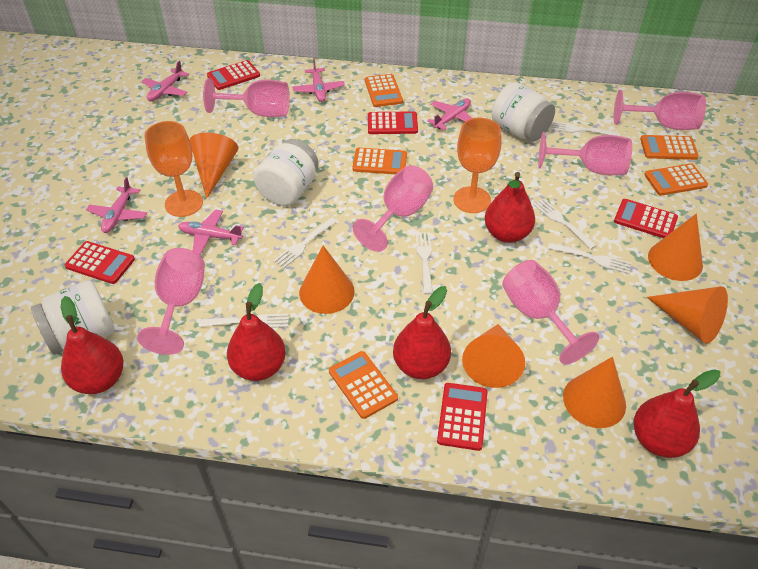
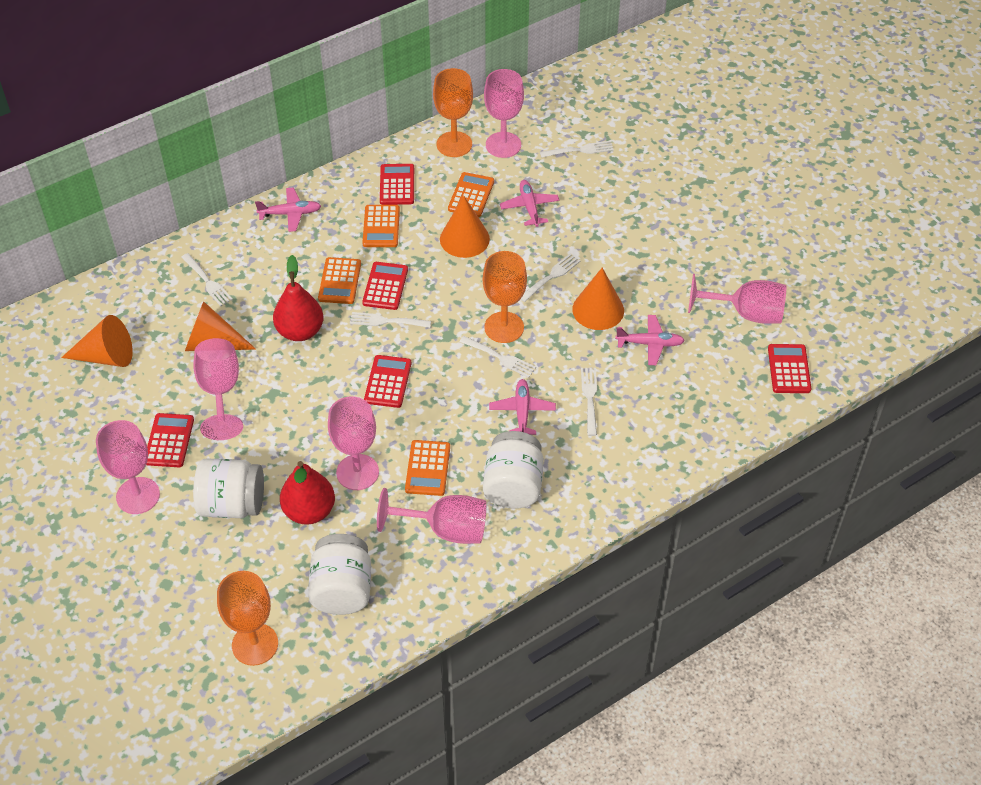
orange calculator: [329,351,398,419] [352,148,407,174] [365,74,403,107] [640,135,699,160] [644,163,708,196] = 5 -> [318,257,361,304] [362,205,400,247] [405,440,450,496] [448,172,494,217] = 4
orange cone: [190,133,238,199] [299,246,355,314] [462,324,525,388] [563,357,626,428] [647,286,728,344] [648,213,703,281] = 6 -> [61,315,133,367] [185,301,256,351] [440,196,490,258] [572,268,624,330] = 4
orange goblet: [145,121,203,217] [453,118,501,213] = 2 -> [217,571,278,666] [433,68,473,157] [483,251,527,343] = 3
pink plane: [86,177,147,233] [142,61,189,101] [178,210,244,255] [292,59,345,102] [427,98,472,130] = 5 -> [255,187,321,232] [489,379,556,435] [500,180,559,227] [615,315,685,365] = 4
red pear: [61,296,123,394] [227,283,286,381] [393,286,451,379] [485,172,535,243] [634,369,720,458] = 5 -> [273,255,323,341] [280,461,335,525] = 2

